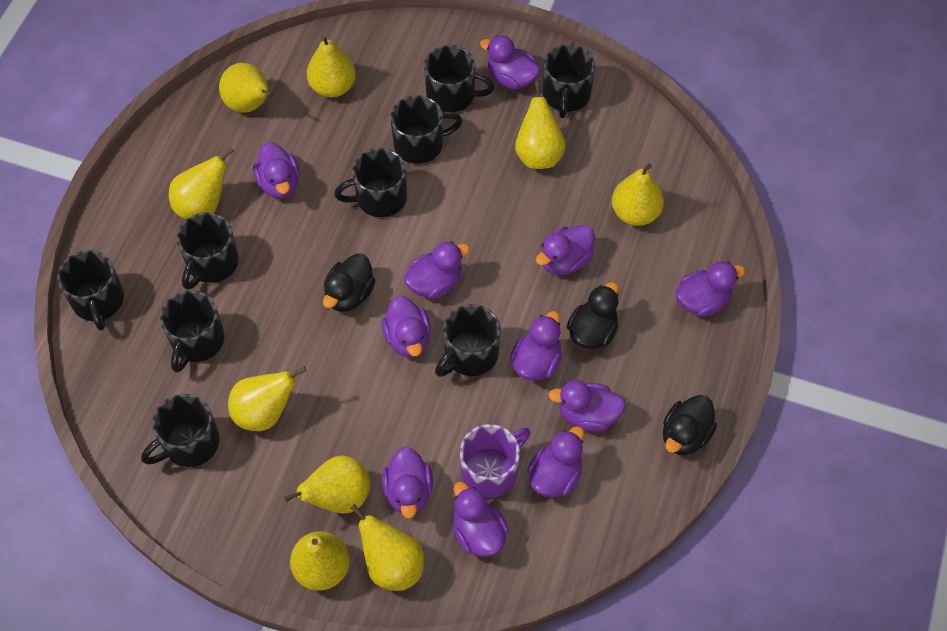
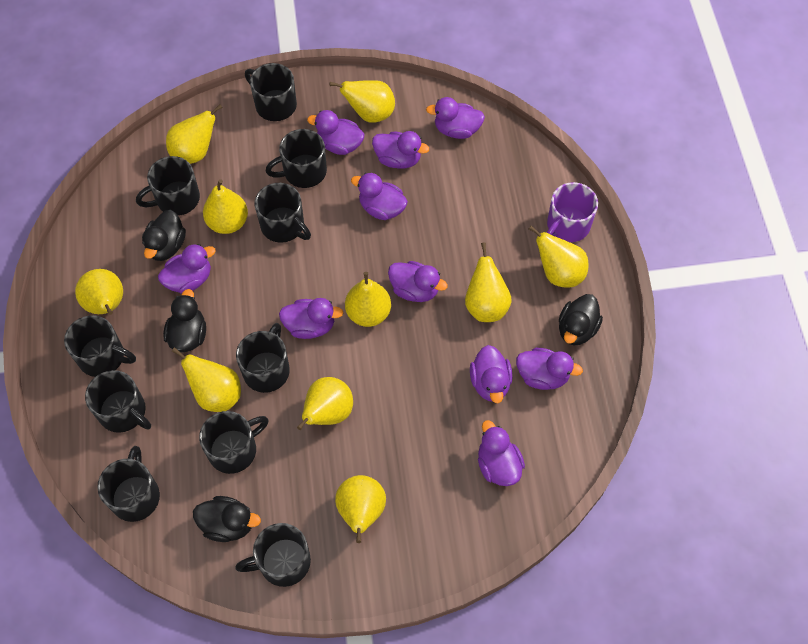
black duck: [323,254,375,312] [567,282,619,349] [663,395,717,455] = 3 -> [142,210,186,261] [163,289,206,352] [193,496,261,542] [559,294,603,346] = 4
black mug: [57,250,124,331] [141,394,220,467] [160,290,225,373] [177,212,239,290] [334,148,407,217] [390,95,462,164] [424,45,495,112] [435,304,501,377] [543,44,595,118] = 9 -> [64,315,136,377] [85,370,151,433] [97,446,160,522] [136,156,200,216] [199,411,269,474] [235,523,311,587] [236,323,290,393] [245,63,297,121] [255,183,311,243] [266,129,327,188] = 10
purple duck: [253,142,299,199] [381,296,431,358] [382,446,433,519] [404,241,470,299] [453,482,509,557] [480,35,541,89] [510,311,562,381] [527,426,584,497] [536,225,595,275] [548,380,626,432] [675,261,746,317] = 11 -> [158,244,216,294] [279,298,343,339] [307,110,365,155] [351,173,408,220] [372,131,429,168] [388,261,448,302] [426,97,485,139] [470,345,513,403] [478,420,525,486] [516,348,583,390] = 10
yellow pear: [169,147,234,220] [219,63,273,113] [228,366,306,431] [284,455,370,514] [290,531,350,591] [307,35,356,97] [351,504,424,591] [515,81,565,169] [612,163,664,226] = 9 -> [75,269,123,315] [166,104,223,164] [172,347,241,412] [203,179,248,234] [297,377,353,430] [330,80,395,123] [335,475,386,543] [345,272,391,327] [465,242,512,322] [529,226,588,288] = 10

